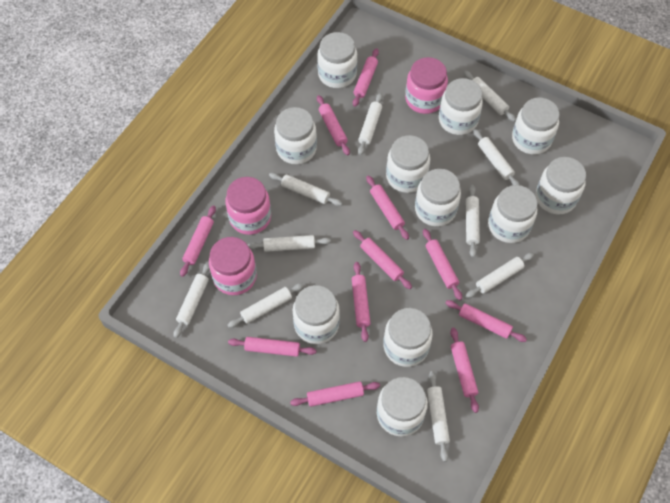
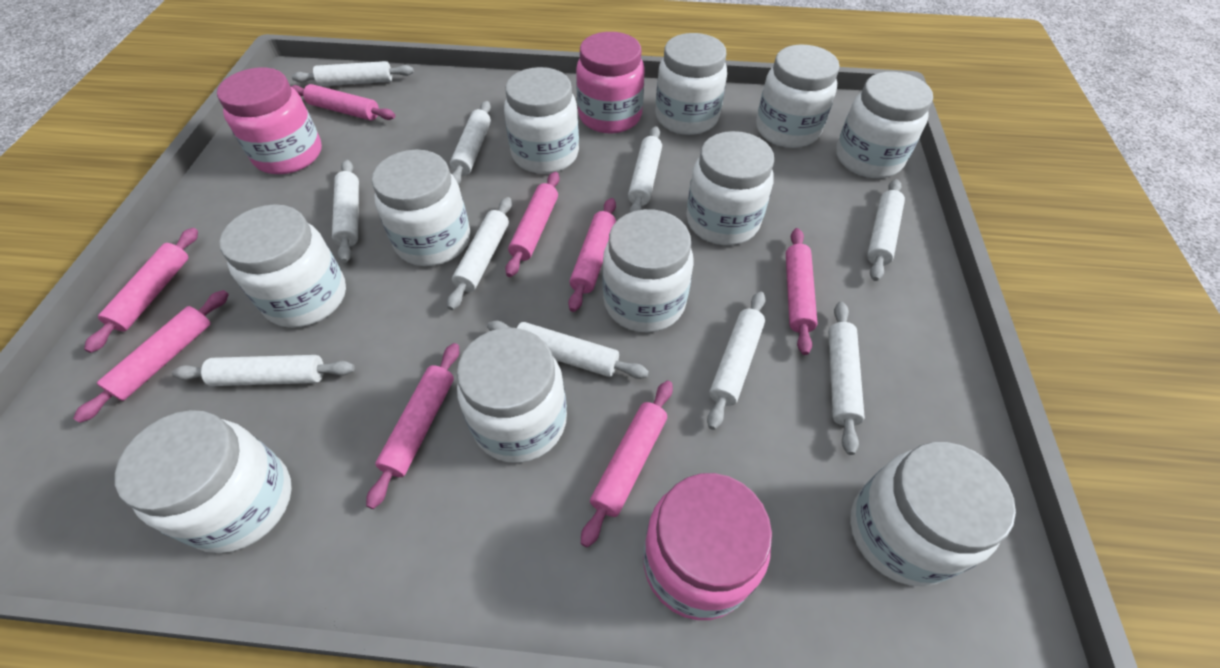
pink rolling pin: [180,205,216,277] [228,337,316,357] [290,381,380,407] [317,95,350,155] [352,262,371,342] [353,48,379,107] [353,230,412,289] [366,175,409,240] [423,229,462,301] [445,300,527,342] [450,328,479,413] = 11 -> [73,290,229,423] [84,228,198,353] [291,84,396,121] [366,343,459,509] [505,172,560,277] [568,198,616,312] [581,380,673,548] [786,228,818,355] = 8

